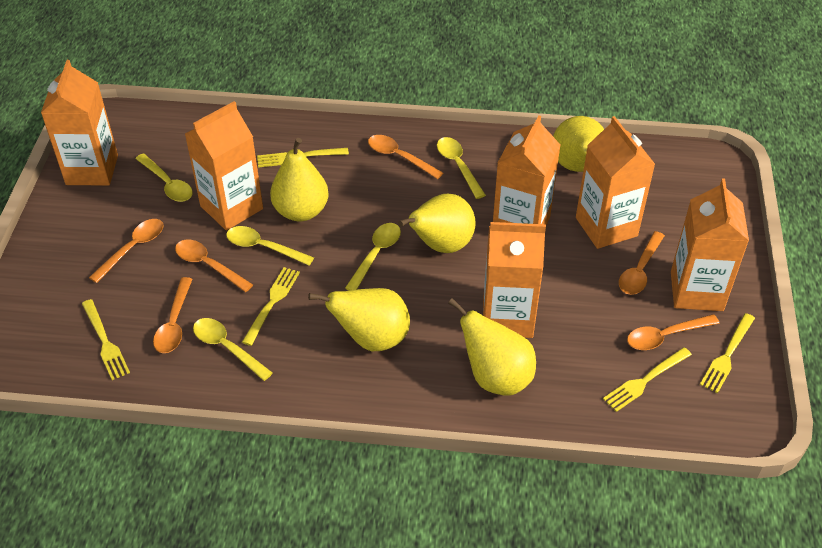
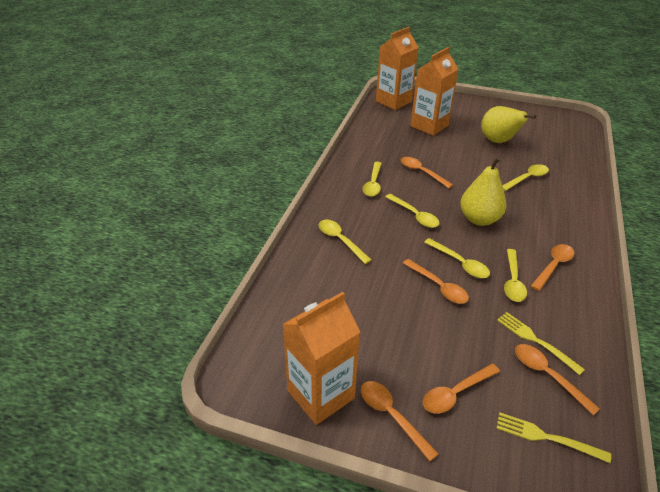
orange carton: [41,60,118,186] [185,101,263,231] [483,222,546,338] [493,115,560,225] [576,116,656,249] [671,178,749,311] = 6 -> [283,292,360,425] [376,27,419,110] [410,47,459,136] = 3
yellow fork: [82,299,130,380] [242,267,300,346] [257,148,349,168] [603,347,692,412] [700,313,755,393] = 5 -> [496,413,611,463] [497,312,585,375] = 2
yellow pear: [270,138,329,221] [308,288,410,351] [398,194,476,253] [448,298,536,396] [553,116,604,172] = 5 -> [460,156,506,226] [481,106,536,143] = 2
yellow spoon: [135,153,193,202] [193,318,273,381] [226,226,314,266] [345,223,401,291] [437,137,486,199] = 5 -> [319,220,372,264] [362,162,382,197] [385,194,439,228] [424,238,490,278] [502,164,549,191] [504,249,527,302] = 6

